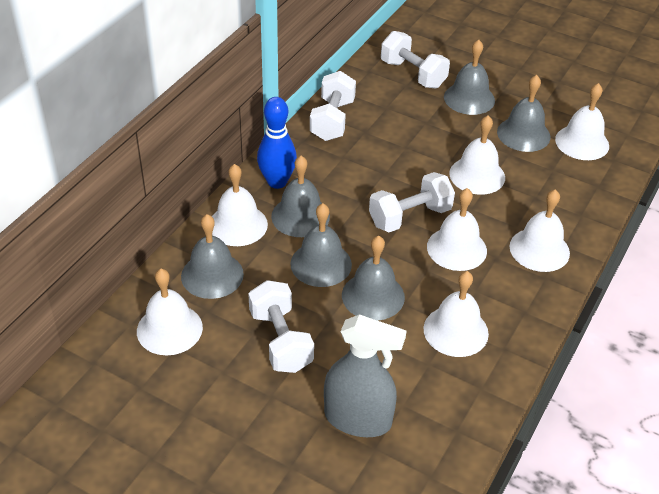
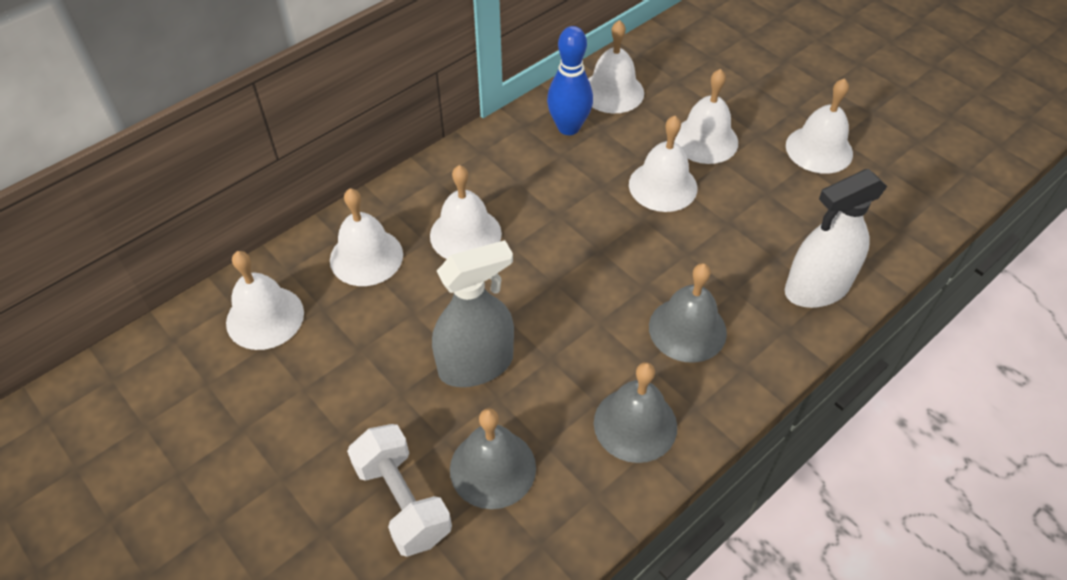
grey bell: [181,214,244,299] [271,156,330,237] [291,203,352,287] [342,236,405,321] [444,40,495,115] [497,75,550,152] = 6 -> [450,408,536,509] [594,362,677,463] [649,263,727,363] = 3
white dumbbell: [248,280,314,373] [310,71,356,141] [369,172,455,232] [381,31,450,89] = 4 -> [347,424,452,557] = 1
white spray bottle: none = 0 -> [785,169,887,308] = 1

